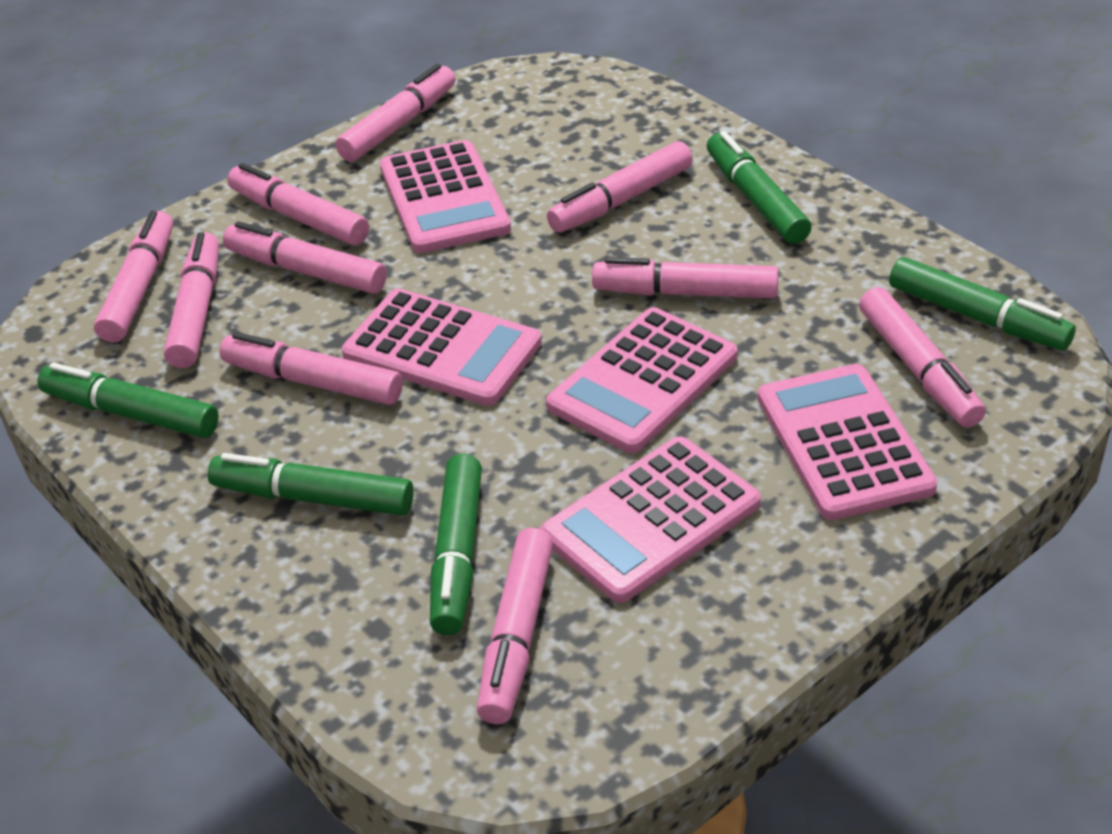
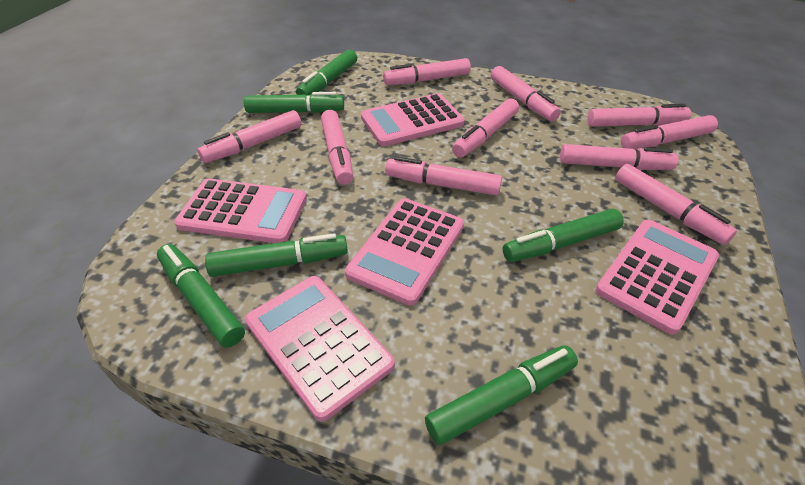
green marker: [37,362,219,438] [208,453,414,516] [430,454,482,635] [707,131,812,244] [889,257,1076,350] = 5 -> [157,244,245,348] [205,233,348,277] [244,92,344,113] [296,49,357,95] [425,346,578,445] [503,209,624,262] = 6

